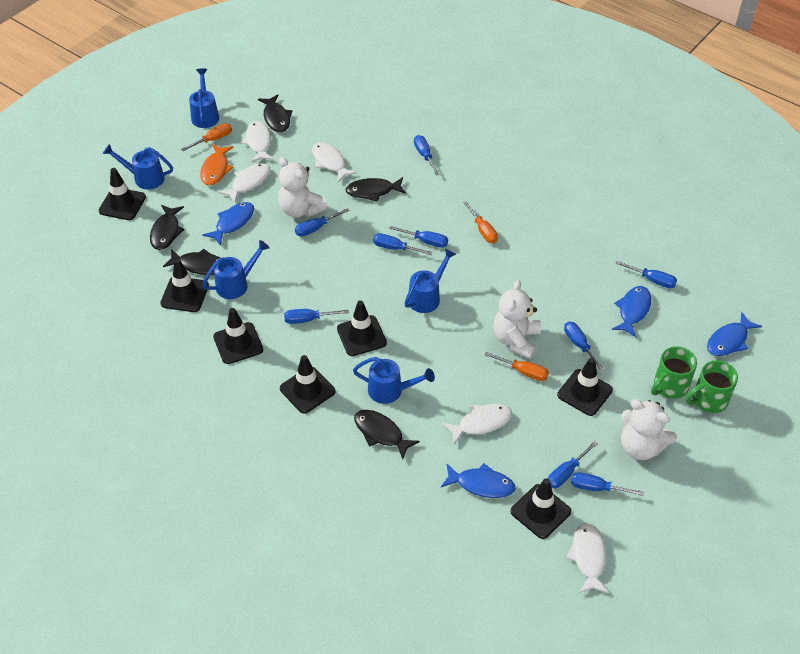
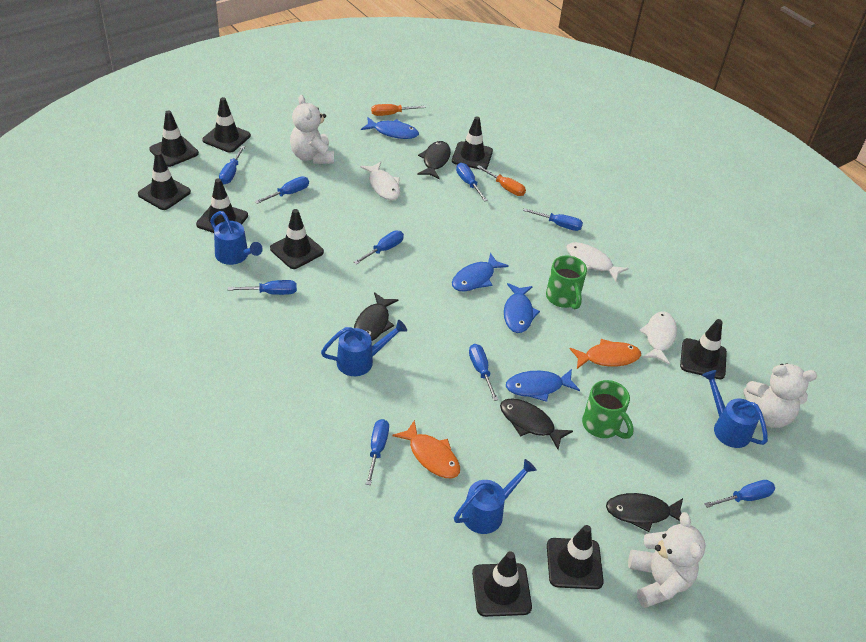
black fish: [150,205,185,250] [163,248,220,275] [258,94,292,132] [345,177,406,202] [354,410,420,459] = 5 -> [354,292,399,341] [417,141,451,179] [500,398,573,450] [606,493,683,532] = 4
black traffic cone: [99,168,146,220] [161,259,209,312] [213,308,263,364] [280,355,335,414] [337,300,387,356] [510,478,571,539] [557,358,613,416] = 7 -> [138,152,191,210] [149,110,199,167] [196,178,248,233] [202,97,251,153] [270,209,324,269] [452,116,493,170] [472,551,532,617] [547,525,604,589] [680,319,727,379] = 9
blue watering can: [103,144,173,189] [189,68,219,128] [202,240,270,299] [353,357,435,404] [404,248,456,313] = 5 -> [210,211,263,265] [321,320,407,376] [454,459,537,534] [702,370,768,448] = 4
orange fish: [200,144,234,186] = 1 -> [392,420,460,478] [570,339,641,369] = 2
orange screwdriver: [181,123,232,151] [463,201,498,243] [485,352,549,381] = 3 -> [371,104,426,116] [477,165,526,196] = 2
white fish: [219,163,270,203] [241,121,274,163] [312,142,357,182] [442,404,512,444] [566,523,609,593] = 5 -> [360,161,400,200] [566,242,629,282] [639,311,677,365] = 3

